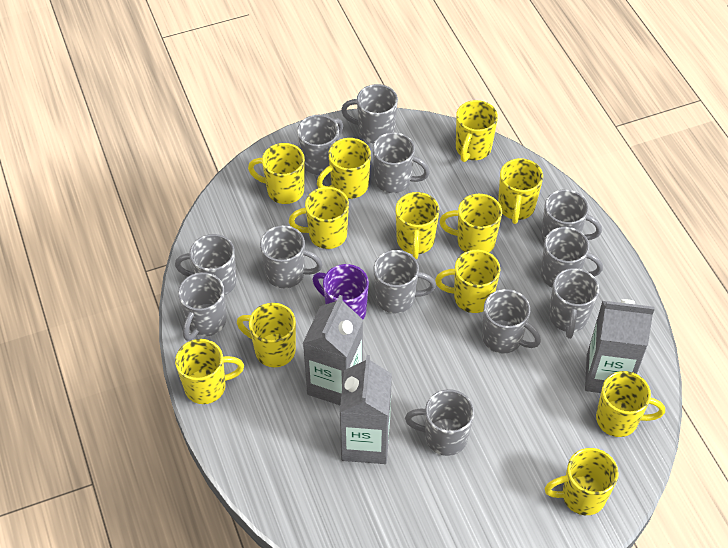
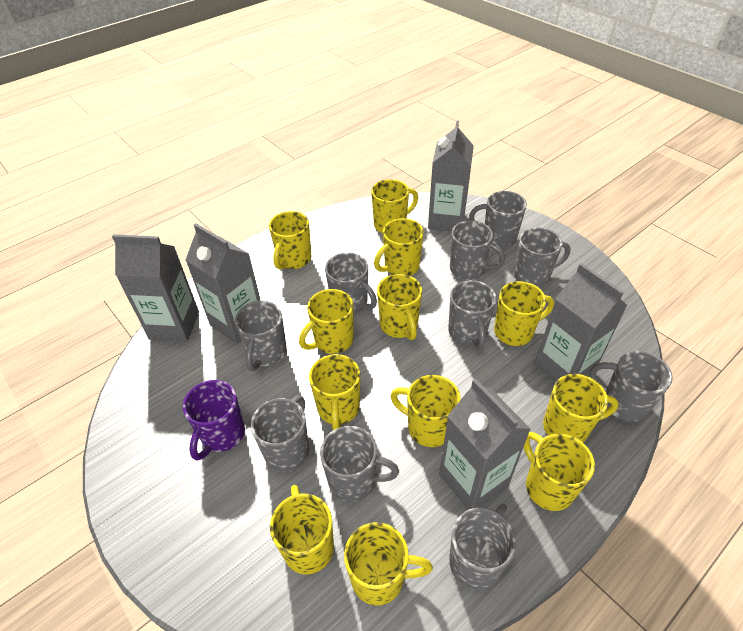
grey carton: [303,295,363,405] [340,355,392,464] [585,299,655,393] = 3 -> [112,235,199,342] [186,224,261,344] [428,120,474,232] [439,378,531,510] [534,263,628,383] = 5
grey mug: [175,234,237,295] [178,272,227,341] [260,225,323,288] [297,115,343,175] [341,84,398,144] [373,132,430,193] [373,250,436,313] [405,389,474,456] [482,289,541,354] [541,189,602,242] [541,227,603,288] [549,268,599,339] = 12 -> [235,301,287,371] [251,395,309,472] [320,426,399,502] [325,252,377,313] [448,280,496,349] [449,504,516,590] [450,220,505,280] [469,191,527,248] [514,227,571,287] [589,351,673,422] = 10

